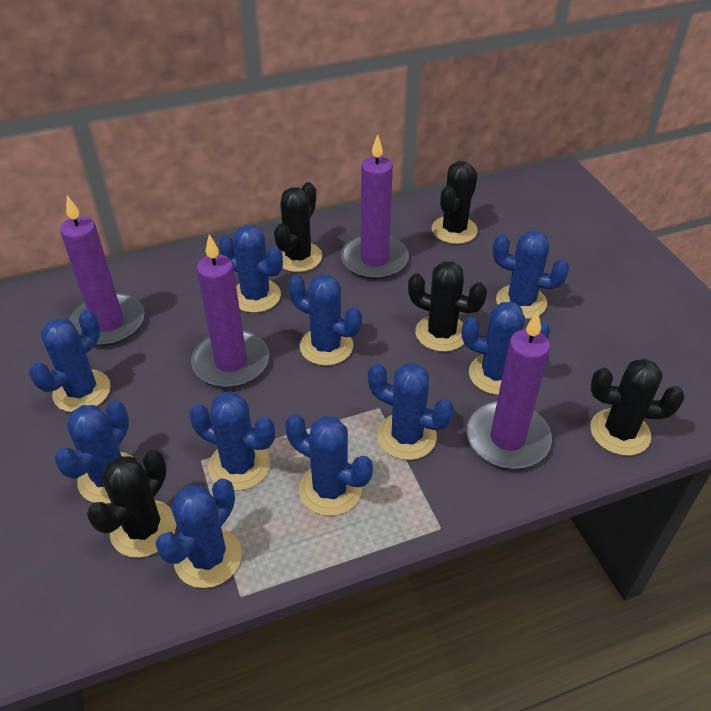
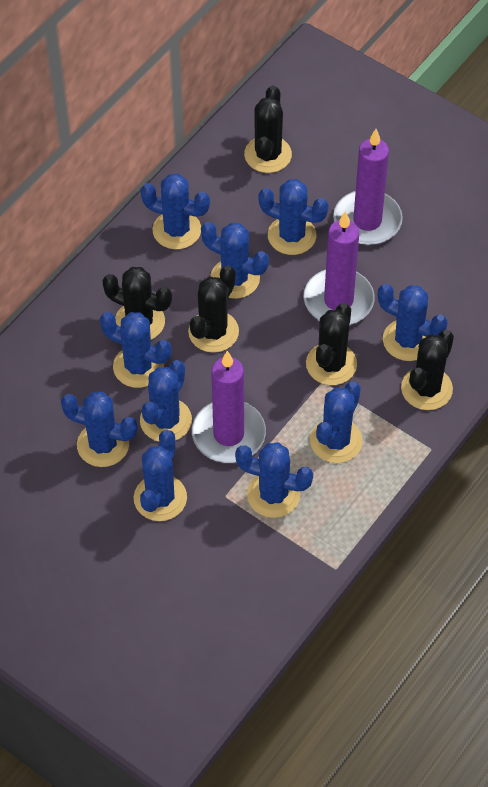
purple candle: [60,195,145,346] [191,234,269,388] [341,134,409,279] [466,311,552,469] = 4 -> [192,351,266,463] [304,211,375,325] [333,129,403,245] = 3

